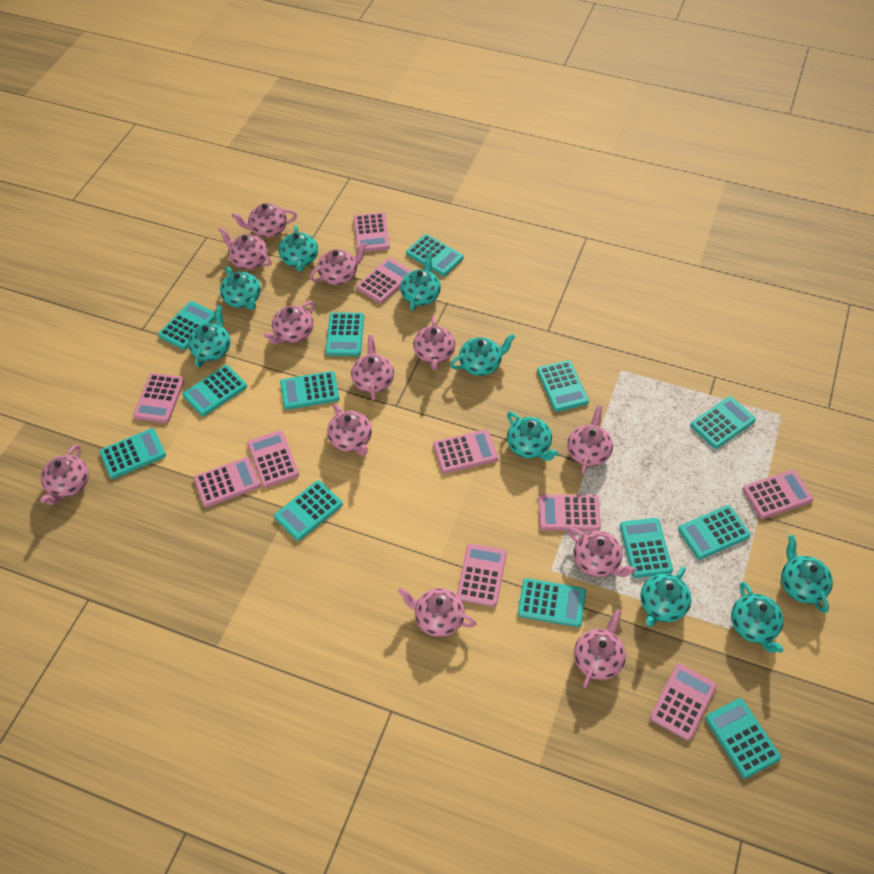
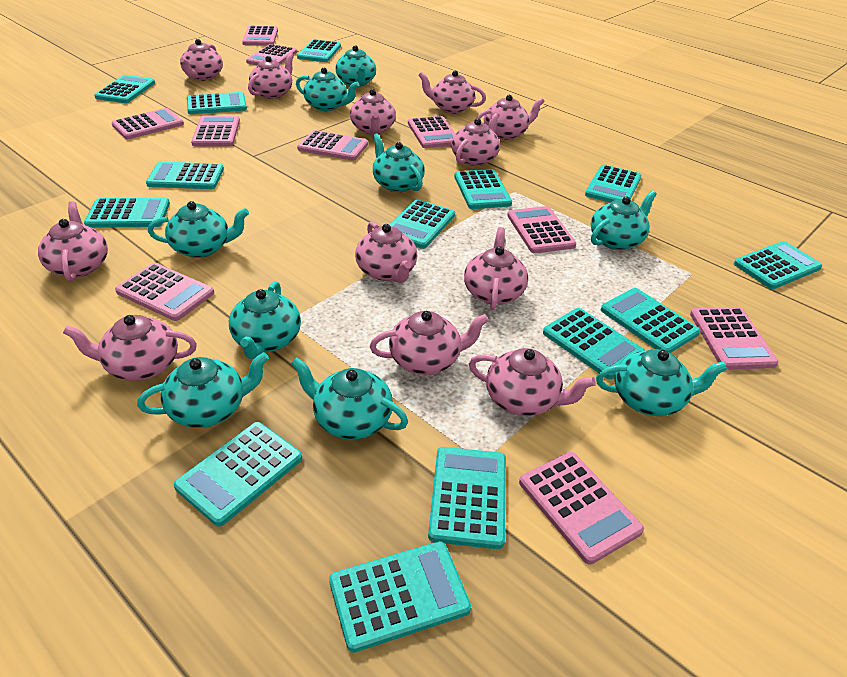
turquoise calculator: [99,428,166,479] [158,301,216,350] [183,365,247,416] [274,480,343,541] [280,371,340,410] [325,312,364,356] [406,234,464,276] [518,578,586,627] [537,360,589,412] [620,518,673,578] [678,505,751,560] [690,396,756,449] [705,698,781,778] = 13 -> [84,198,170,228] [94,75,155,103] [146,161,224,189] [174,422,302,527] [187,92,247,114] [297,39,341,62] [329,541,471,653] [389,199,455,249] [428,447,506,549] [454,169,512,209] [543,308,645,379] [585,165,641,203] [601,288,700,353] [734,241,822,289] = 14

